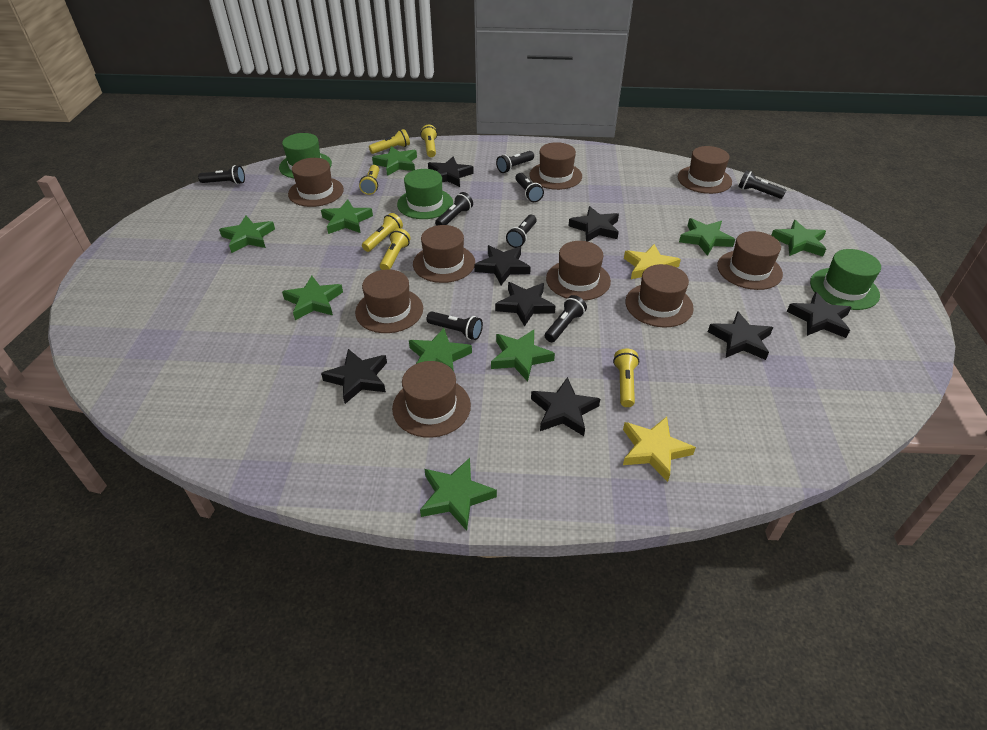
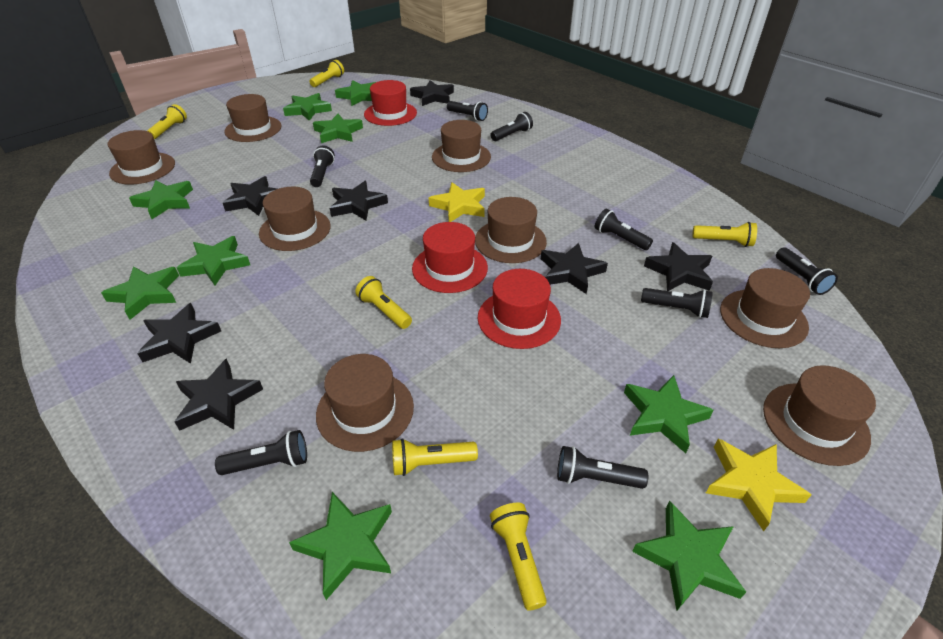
black star: [321,349,387,404] [428,157,474,187] [474,245,531,285] [495,282,555,327] [531,377,600,436] [569,206,619,242] [708,311,773,360] [787,292,852,338] = 8 -> [137,303,221,364] [175,358,263,431] [223,176,277,216] [330,181,388,221] [410,80,454,106] [541,243,608,294] [644,242,713,291] = 7
brown hat: [288,158,344,207] [355,269,423,333] [392,361,471,438] [413,225,475,283] [529,142,582,190] [546,241,611,301] [625,264,694,327] [678,146,732,194] [717,231,783,290] = 9 -> [108,130,175,185] [224,94,281,142] [259,187,331,251] [316,354,414,452] [432,120,491,172] [475,197,547,263] [720,268,810,348] [763,365,876,466] = 8
green hat: [279,133,332,178] [397,169,453,219] [810,249,881,310] = 3 -> none = 0
red hat: none = 0 -> [364,80,417,126] [412,222,488,293] [478,269,561,349] = 3

